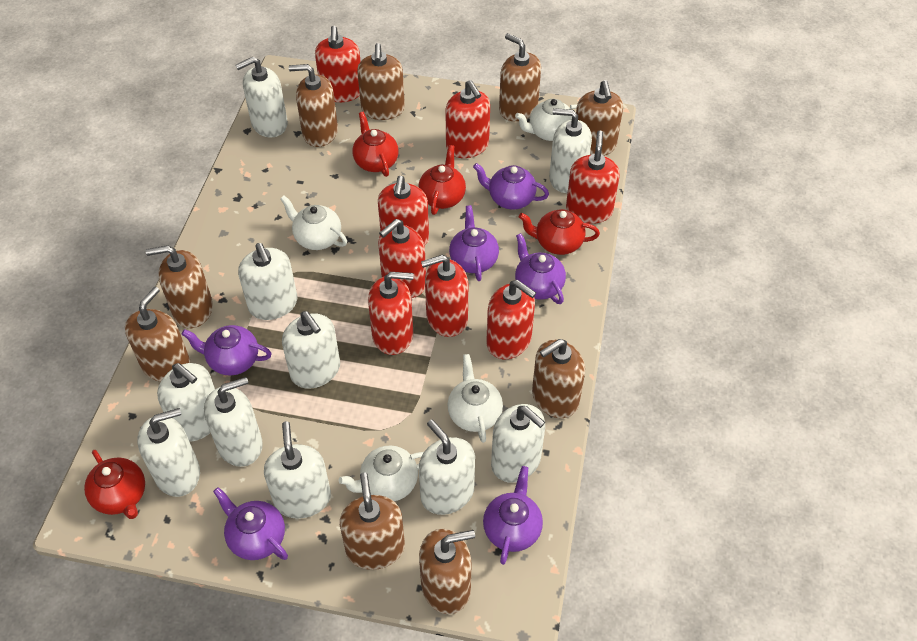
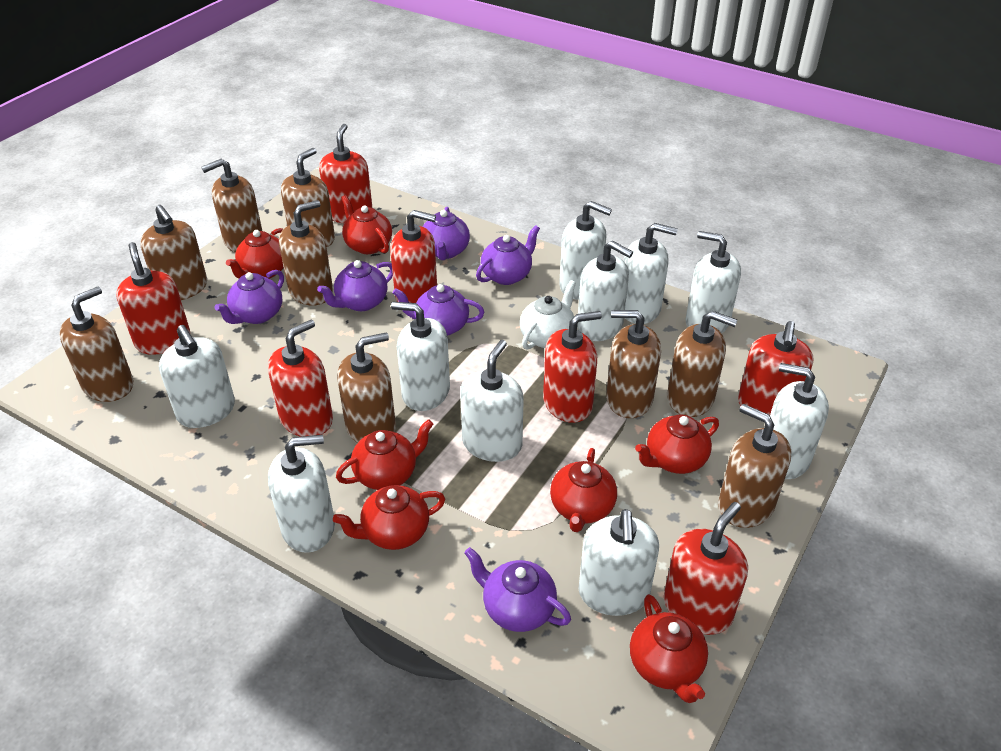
red soap dispenser: [315,26,361,102] [368,272,414,355] [378,176,429,245] [378,219,426,298] [421,255,468,337] [445,80,490,158] [486,280,536,359] [566,130,620,224] = 8 -> [116,242,190,355] [268,320,333,437] [319,124,373,223] [390,210,437,303] [543,311,602,423] [664,502,748,635] [738,321,814,415] = 7
red teapot: [84,450,145,519] [353,112,399,177] [418,145,466,215] [519,209,600,255] = 4 -> [226,228,284,279] [333,485,445,550] [336,419,433,490] [341,195,392,254] [550,448,617,532] [630,594,708,703] [635,415,719,474] = 7
white teapot: [280,196,347,250] [338,446,424,501] [447,354,503,443] [515,99,577,141] = 4 -> [520,280,576,350] = 1

